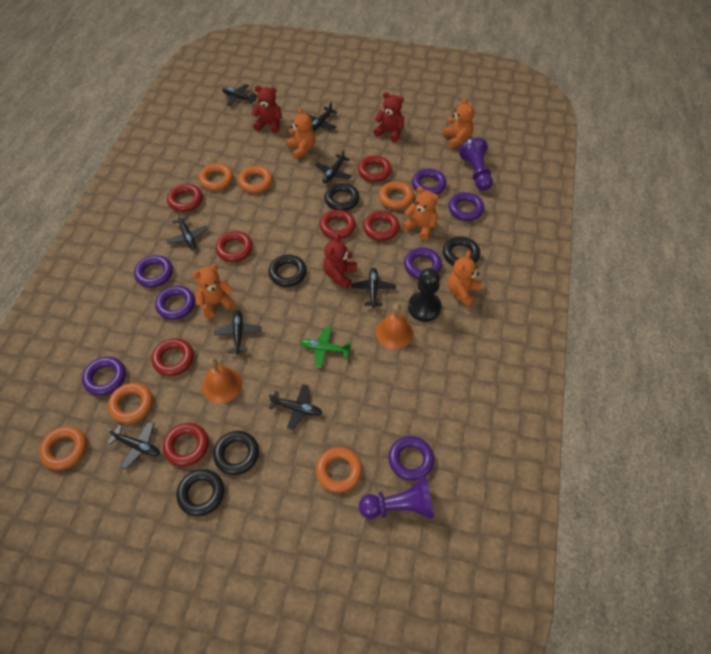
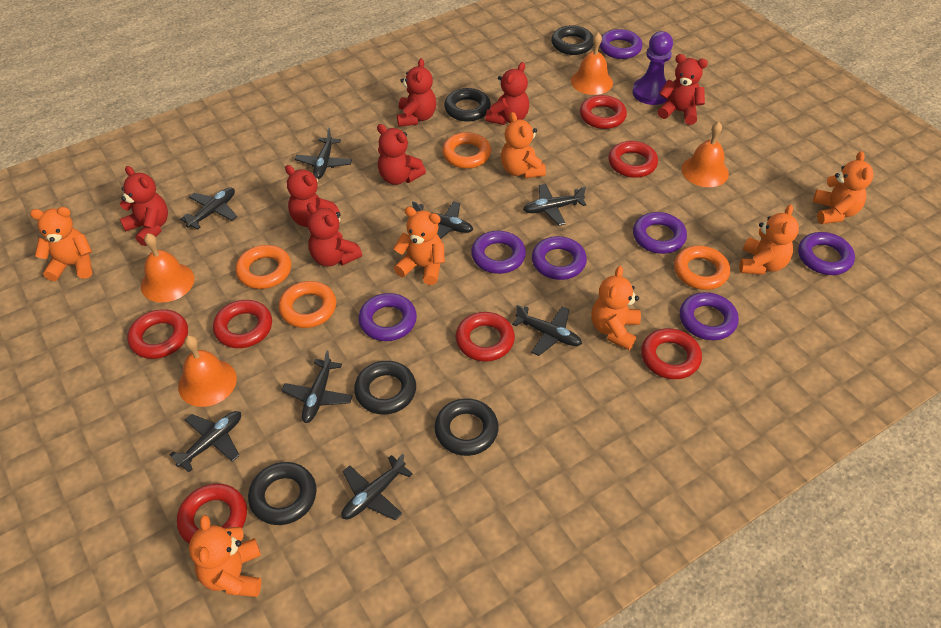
black pawn: [408,268,442,322] = 1 -> none = 0
green plane: [300,326,351,368] = 1 -> none = 0
orange bell: [202,358,242,403] [375,304,413,349] = 2 -> [141,233,194,303] [178,335,237,407] [571,32,613,95] [681,121,729,187] = 4
orange ring: [39,426,87,470] [108,383,153,423] [199,164,233,191] [238,166,273,193] [316,447,362,493] [379,181,414,209] = 6 -> [235,245,291,289] [278,281,336,328] [442,132,491,169] [674,246,730,290] = 4
orange teddy bear: [192,264,236,318] [286,107,315,160] [402,187,439,240] [443,98,474,149] [448,251,482,307] = 5 -> [30,207,92,281] [189,515,261,597] [393,207,445,285] [501,112,546,178] [591,266,641,350] [739,204,799,275] [813,151,874,224] = 7
purple pawn: [359,476,434,519] [459,138,493,191] = 2 -> [632,31,673,105] = 1
red teddy bear: [251,85,282,133] [323,234,357,289] [373,92,404,142] = 3 -> [120,166,168,246] [285,165,340,227] [307,203,362,267] [377,124,426,185] [397,58,436,127] [485,62,529,125] [658,54,708,125] = 7

